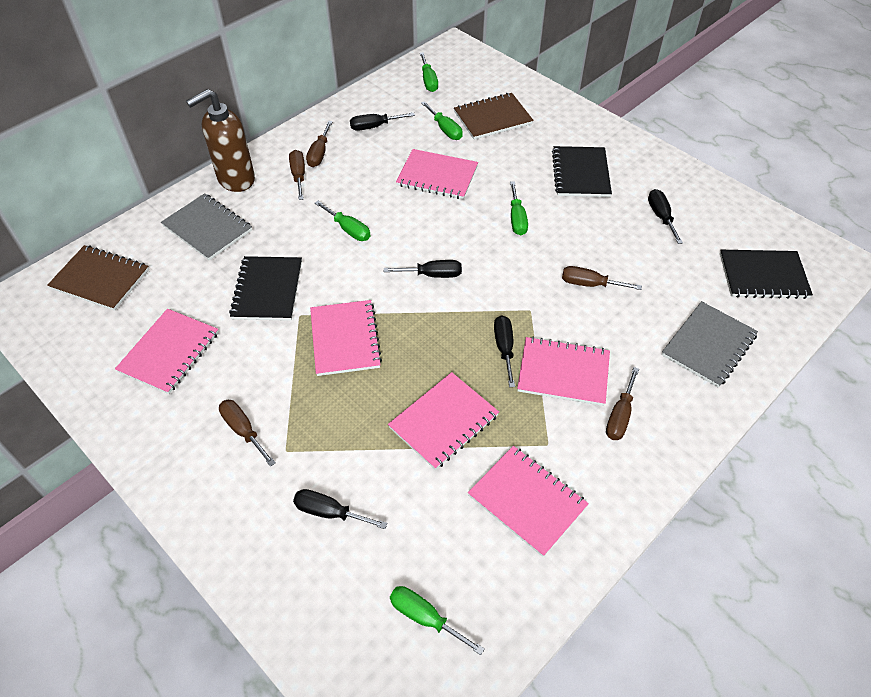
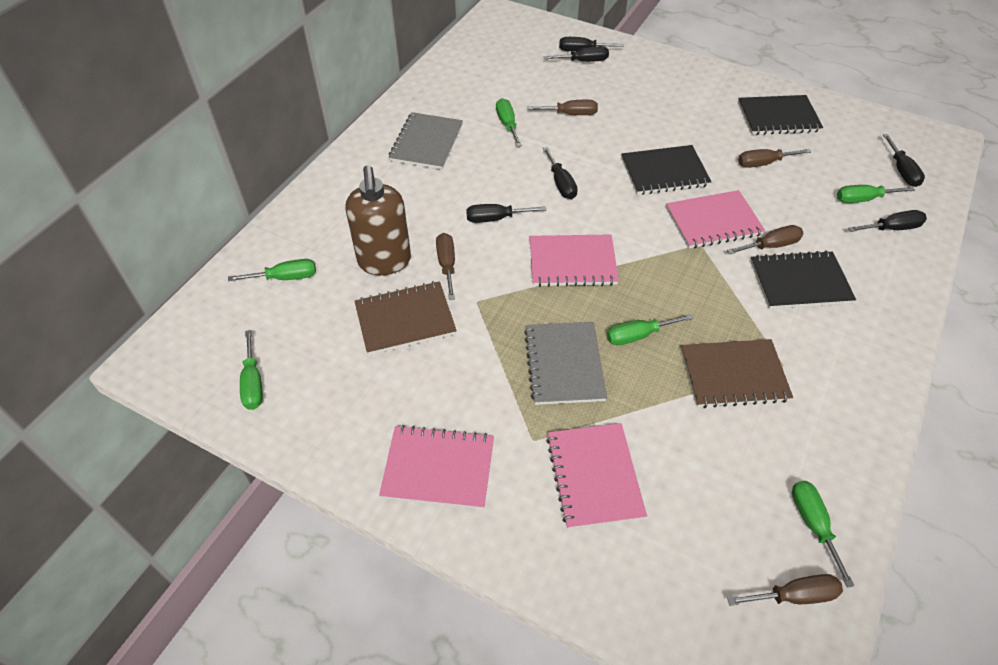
black screwdriver: [293,489,388,529] [350,113,415,131] [384,260,462,278] [494,315,515,387] [648,189,683,244] = 5 -> [466,204,546,223] [543,46,609,62] [543,147,578,199] [559,37,624,51] [848,210,927,232] [883,134,925,187] = 6
green screwdriver: [315,201,370,241] [390,586,485,655] [420,52,438,92] [421,101,462,140] [510,181,528,235] = 5 -> [228,259,316,281] [240,330,263,410] [496,98,522,147] [607,314,693,345] [792,481,855,588] [837,185,915,203] = 6
pink notebook: [115,309,219,394] [310,300,382,376] [388,372,499,470] [396,149,478,199] [468,446,589,557] [517,337,610,406] = 6 -> [379,425,494,509] [530,234,619,287] [546,423,647,529] [666,190,765,249] = 4

